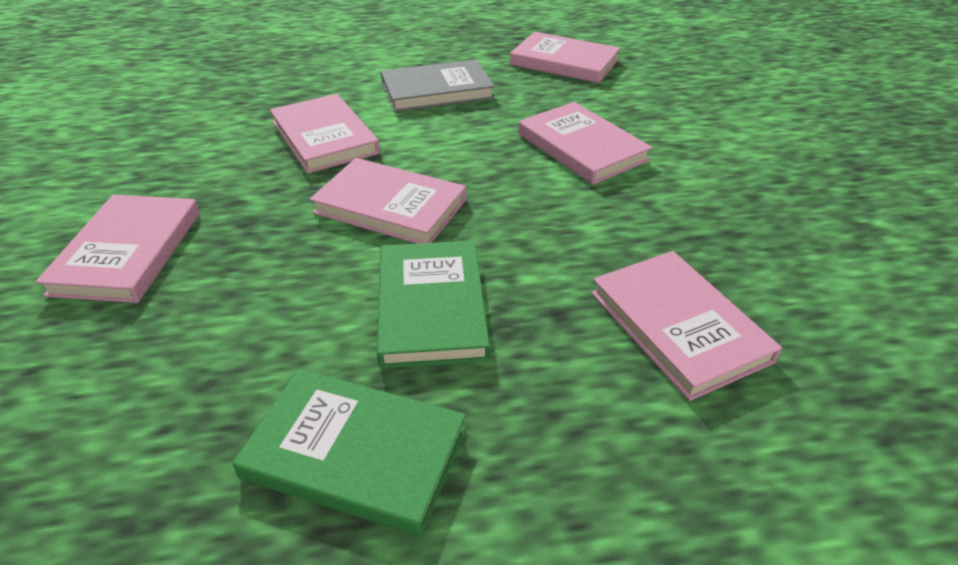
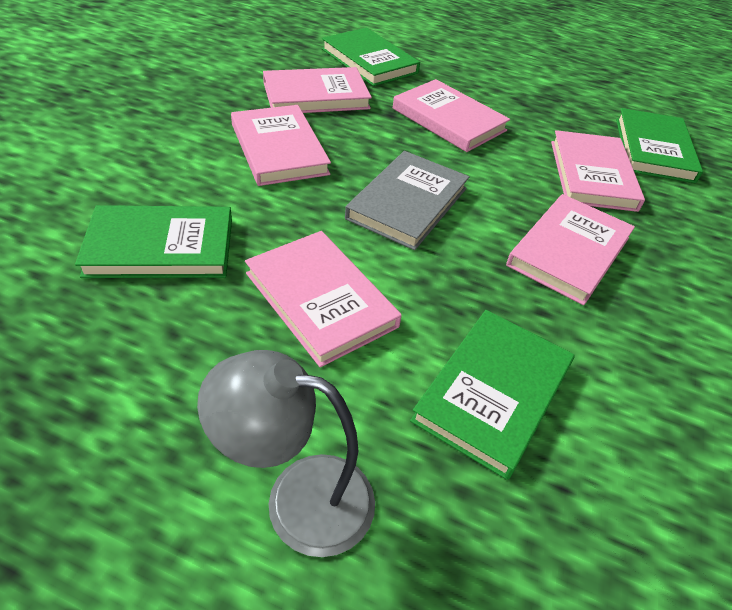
green book: [233,369,466,536] [377,240,490,368] = 2 -> [75,205,232,278] [322,28,420,86] [410,310,574,480] [616,108,703,183] = 4
grey lamp: none = 0 -> [197,350,375,557] = 1

